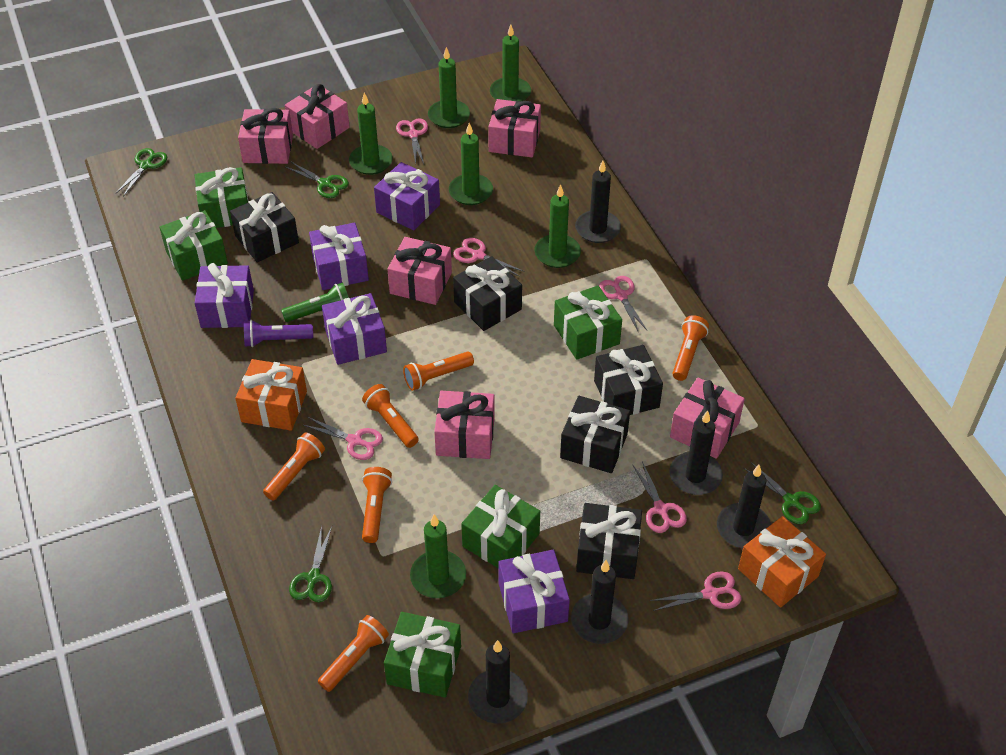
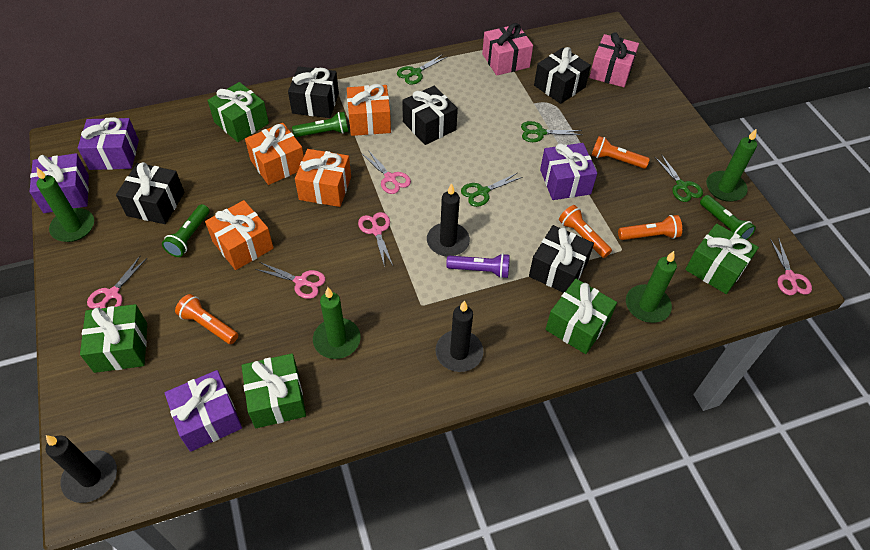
black candle: [468,640,528,724] [571,560,628,644] [575,160,621,243] [669,410,723,495] [717,465,771,548] = 5 -> [45,435,117,503] [427,183,470,257] [435,300,484,372] = 3
green candle: [349,93,393,175] [410,514,466,598] [428,47,470,128] [449,123,493,205] [490,24,531,101] [535,184,581,268] = 6 -> [36,168,94,242] [313,287,361,359] [626,251,677,323] [706,128,757,202] = 4
green flashlight: [281,282,349,322] = 1 -> [162,204,210,257] [292,112,348,137] [700,195,756,240] = 3
orange flashlight: [263,433,325,501] [318,615,389,692] [362,384,419,448] [362,467,392,543] [403,352,474,391] [672,315,709,381] = 6 -> [175,294,238,344] [559,205,612,258] [591,136,650,169] [618,215,682,240] = 4
orange gift: [235,359,307,431] [738,516,826,608] = 2 -> [205,200,273,270] [245,123,304,185] [295,149,351,207] [347,84,391,136] = 4
pink gift: [238,108,293,164] [285,84,350,149] [387,237,452,305] [434,391,495,459] [488,99,541,157] [670,378,745,459] = 6 -> [482,23,533,76] [589,32,639,87] = 2
pink scissors: [303,417,383,460] [396,118,428,165] [453,238,525,277] [599,276,647,333] [633,461,687,533] [650,571,741,611] = 6 -> [87,255,147,309] [255,262,326,299] [358,212,393,267] [362,150,411,194] [770,238,812,295] = 5
purple gift: [195,263,254,328] [309,223,369,290] [322,293,387,365] [374,162,440,231] [498,550,570,633] = 5 -> [29,153,89,213] [78,117,139,170] [165,370,242,452] [540,143,597,200] = 4

